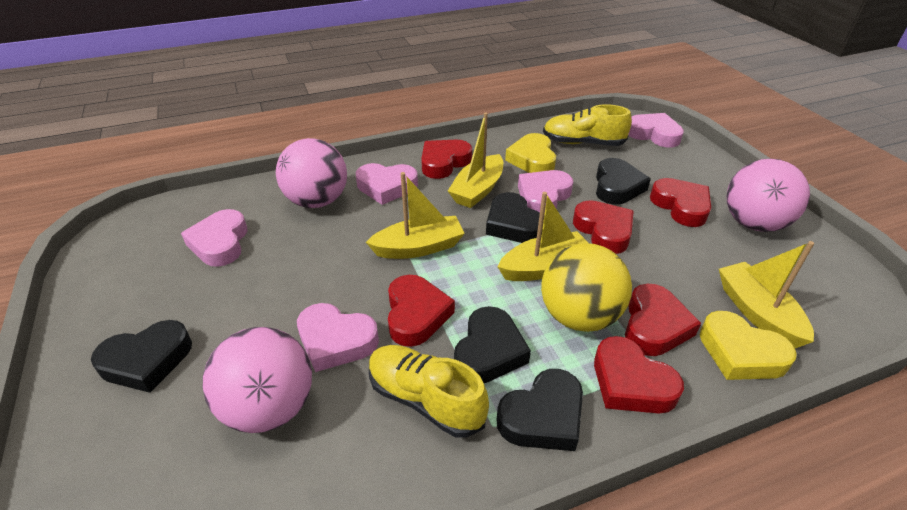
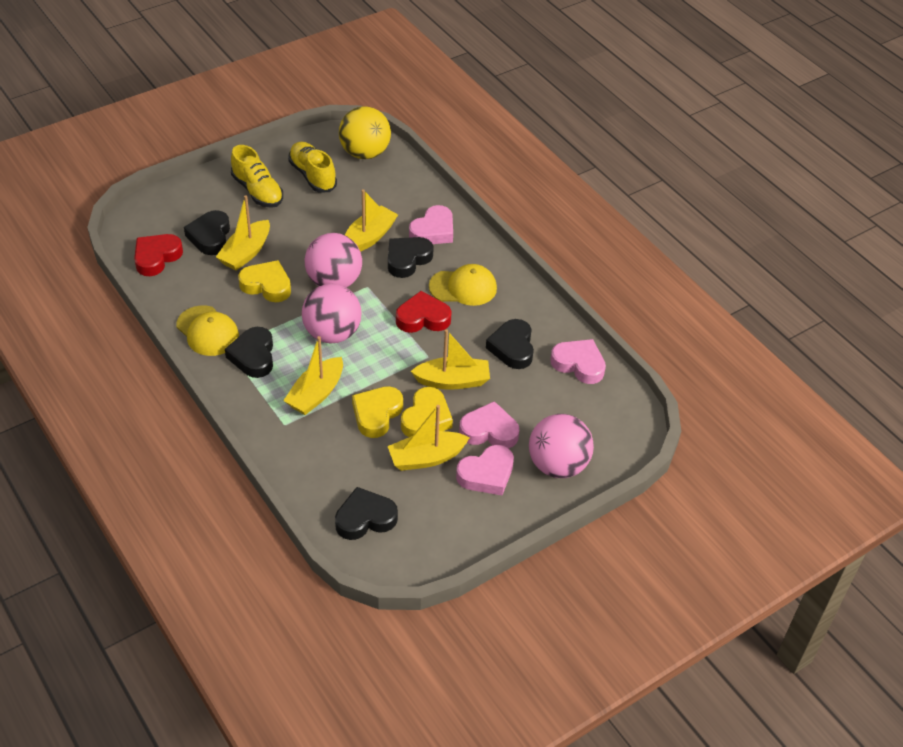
pink heart: [181,209,247,267] [297,303,379,372] [356,163,418,205] [518,170,573,214] [628,113,684,148] = 5 -> [409,205,453,244] [456,445,514,495] [459,401,519,449] [550,339,606,384] = 4
red heart: [388,275,455,347] [421,140,472,179] [573,200,634,254] [594,336,684,414] [625,284,701,356] [650,178,711,227] = 6 -> [134,234,183,276] [396,291,452,333] = 2
yellow boat: [366,172,465,259] [448,112,503,208] [498,192,588,281] [719,241,814,348] = 4 -> [216,195,270,271] [283,336,343,415] [345,189,398,252] [387,405,470,471] [411,329,490,390] = 5
yellow cap: none = 0 -> [176,305,239,356] [429,264,497,306] = 2
yellow heart: [505,133,556,173] [700,311,797,380] = 2 -> [238,260,291,302] [352,386,403,438] [401,387,453,437] = 3

